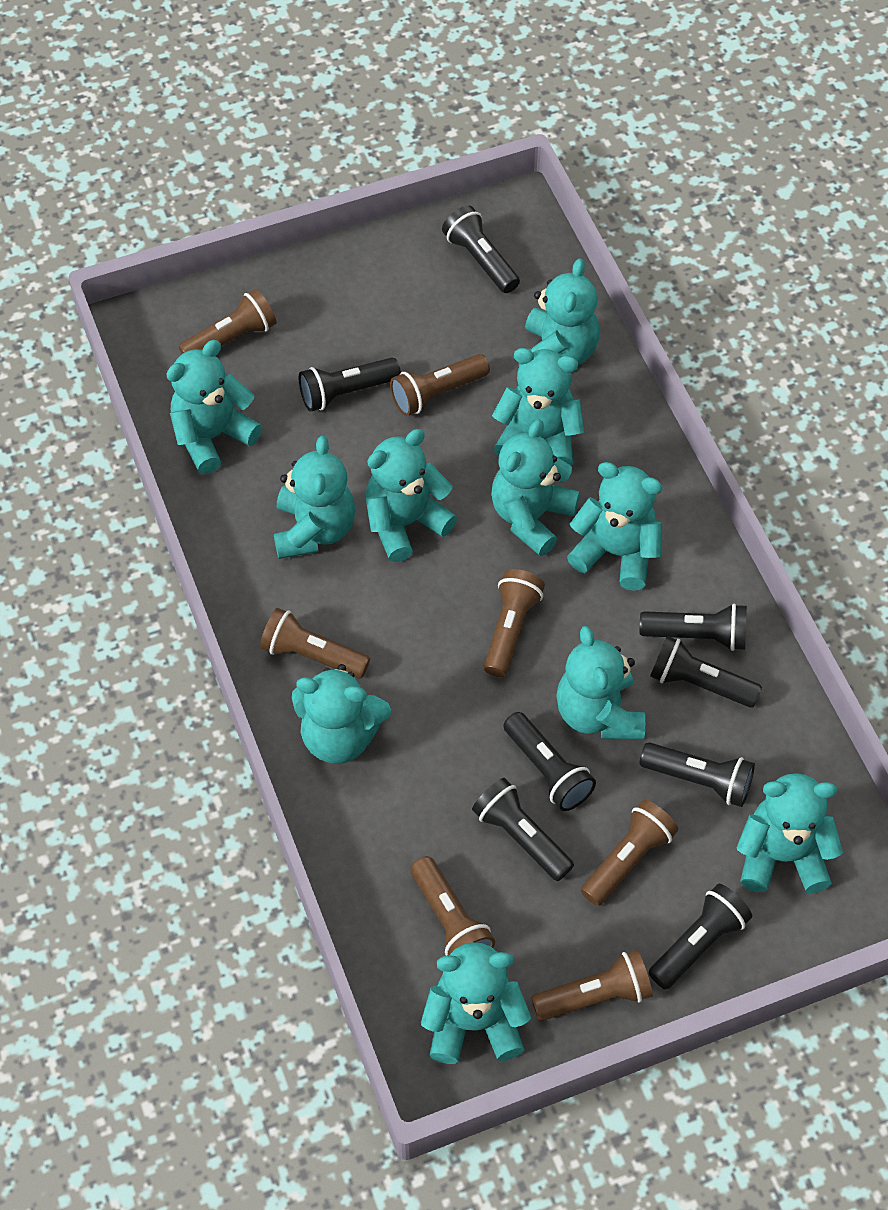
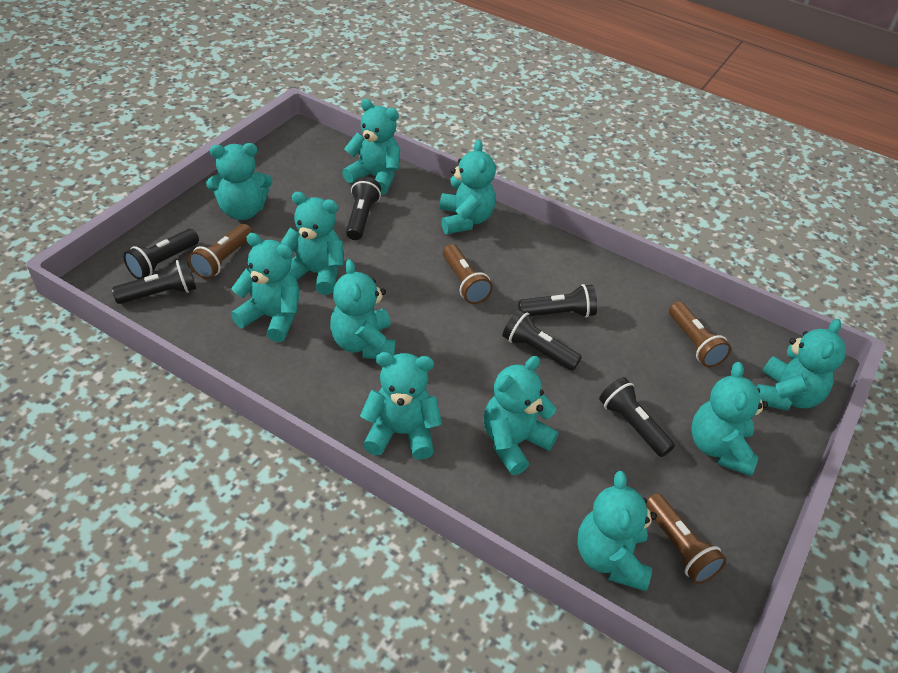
black flashlight: [299,357,401,412] [442,206,520,293] [472,778,574,881] [503,712,596,811] [639,743,755,807] [640,603,747,651] [648,884,752,990] [650,636,762,708] = 8 -> [112,259,196,304] [123,229,199,279] [346,177,381,240] [503,309,582,371] [518,284,597,318] [599,377,675,457] = 6
brown flashlight: [178,289,277,354] [260,608,370,679] [390,354,490,416] [410,856,495,956] [484,569,545,677] [531,950,653,1021] [581,800,678,906] = 7 -> [188,224,253,279] [443,244,493,304] [646,493,727,584] [669,301,731,367] = 4

